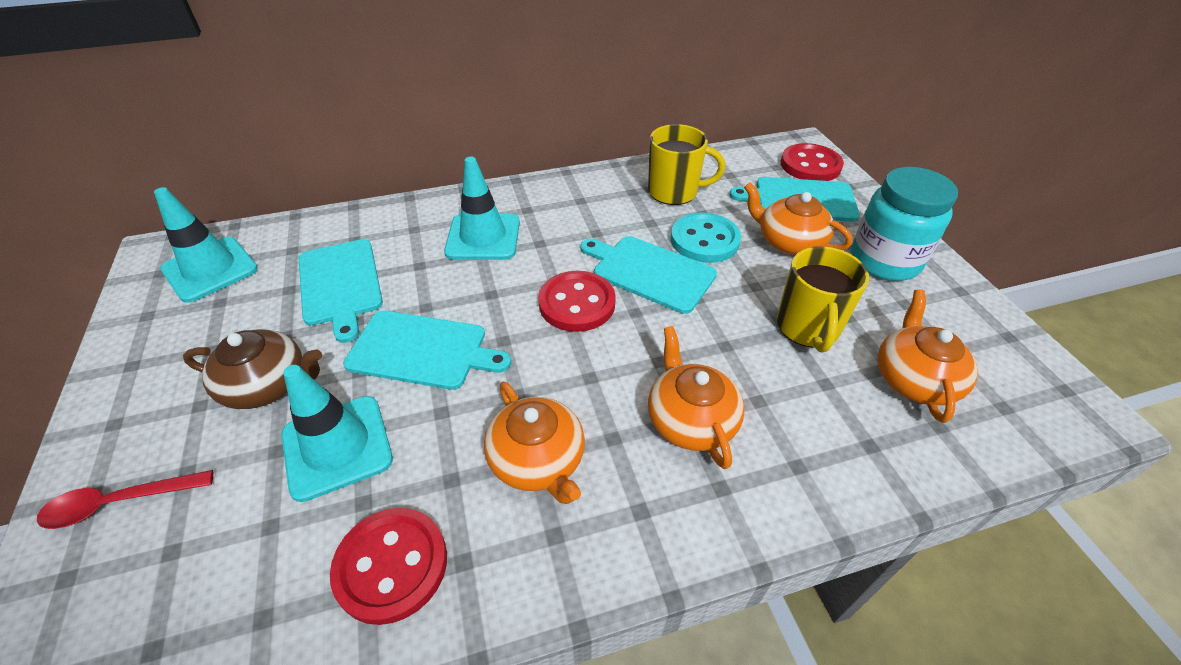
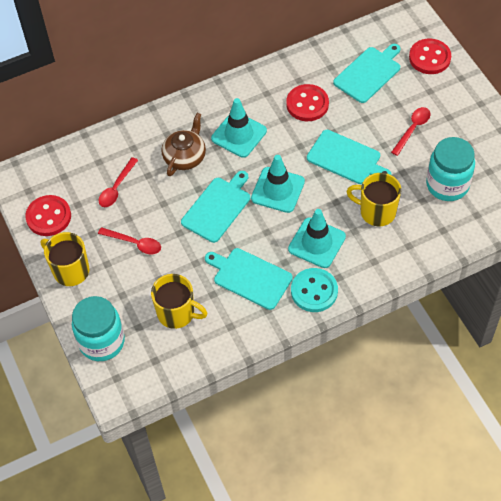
orange teapot: [484,381,585,504] [648,326,745,469] [744,182,853,255] [878,290,978,423] = 4 -> none = 0
red spoon: [37,470,213,529] = 1 -> [98,157,138,207] [98,227,161,254] [391,107,431,156] = 3
turquoise jar: [851,167,958,281] = 1 -> [72,296,125,361] [426,137,475,201] = 2
yellow mug: [648,124,725,205] [777,246,869,352] = 2 -> [41,232,89,286] [151,274,208,329] [346,173,401,226] = 3

